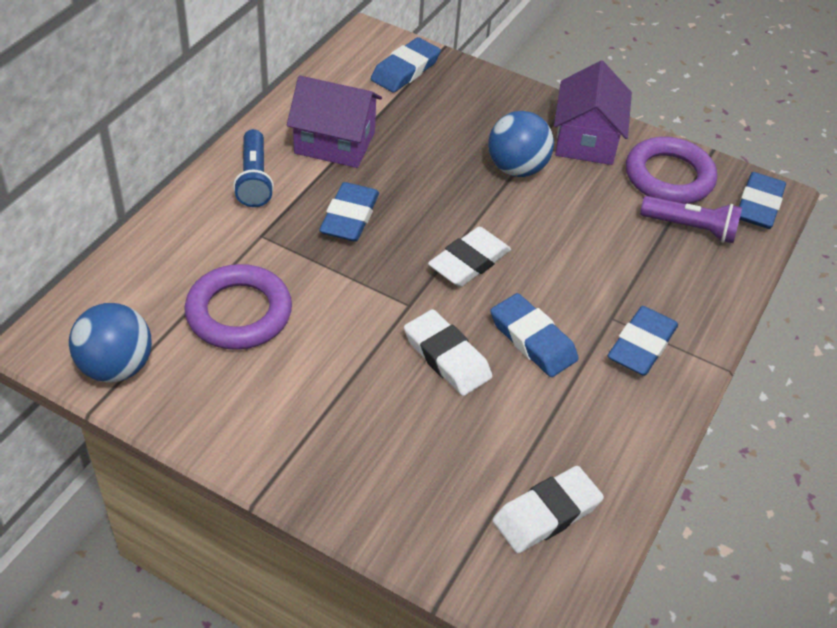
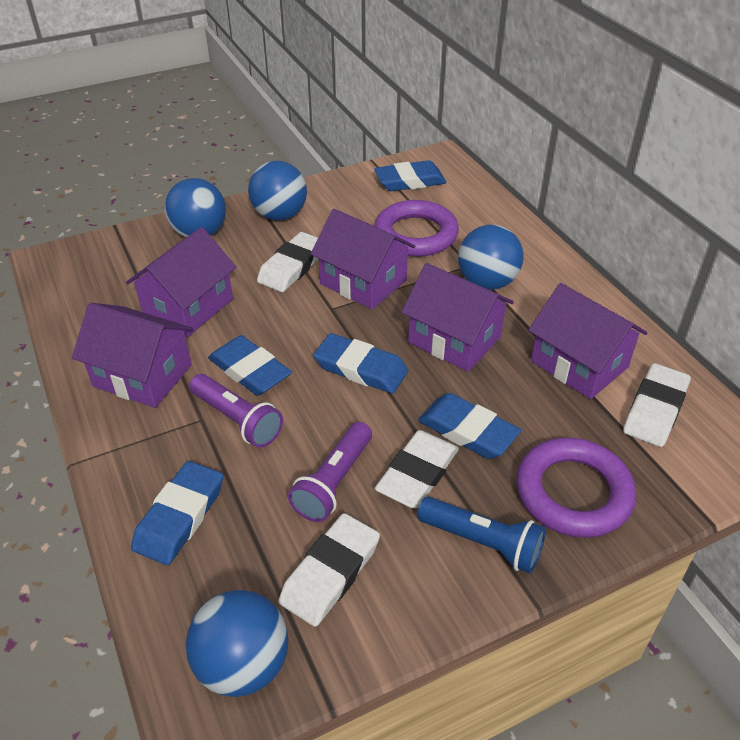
blue ball: [69,303,152,383] [488,111,554,177] = 2 -> [164,178,226,237] [186,590,288,697] [248,161,307,221] [458,225,524,290] = 4
purple flashlight: [640,196,742,243] = 1 -> [189,374,283,448] [288,422,372,522] = 2
purple house: [287,76,382,168] [554,61,632,165] = 2 -> [72,303,193,408] [126,227,236,337] [311,209,415,309] [401,263,514,372] [528,283,648,399] = 5
white eraser: [404,309,492,396] [428,227,511,287] [492,466,604,553] = 3 -> [257,232,319,292] [278,513,380,627] [375,430,459,508] [623,363,691,447] = 4

